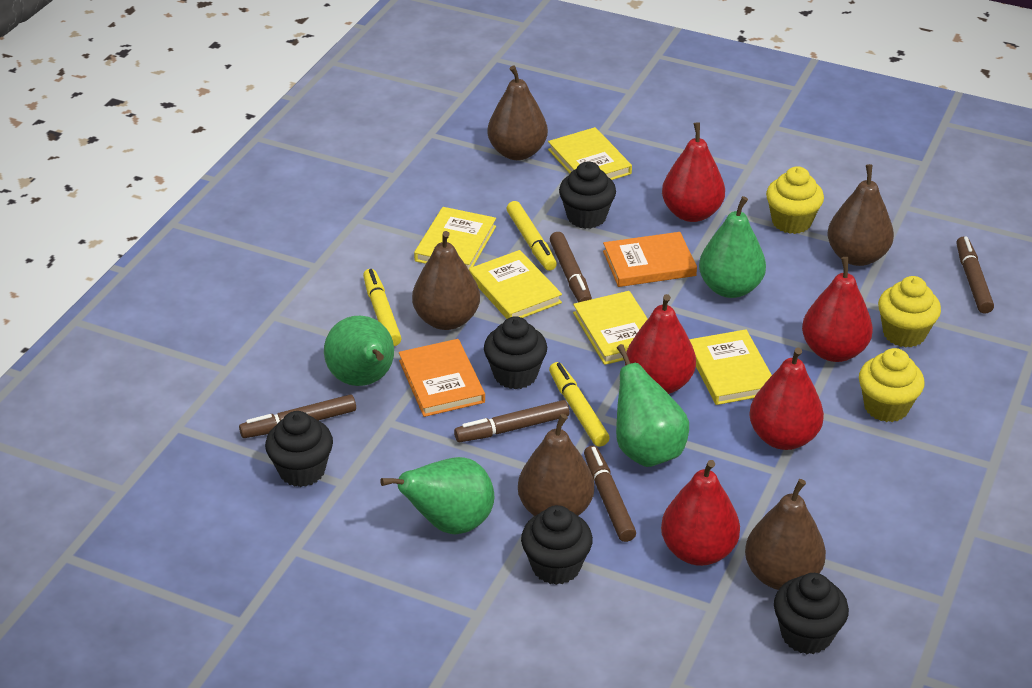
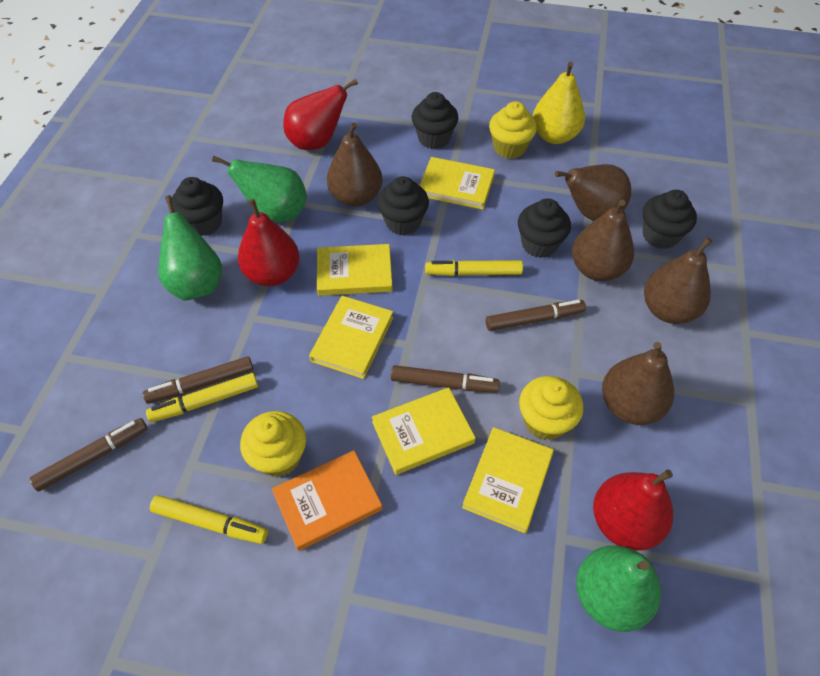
brown marker: [239,395,356,438] [454,400,569,442] [550,232,592,302] [584,446,636,542] [956,236,994,314] = 5 -> [30,418,148,492] [143,356,254,404] [391,365,500,392] [486,300,586,331] = 4
green pear: [324,316,394,386] [380,457,494,534] [616,344,689,467] [699,196,766,298] = 4 -> [158,195,222,300] [212,156,307,222] [576,545,661,632] = 3
orange book: [399,339,485,417] [603,232,697,287] = 2 -> [272,450,382,551] = 1
red pear: [625,294,696,394] [661,460,740,566] [662,122,725,222] [749,347,824,450] [802,257,873,362] = 5 -> [238,199,300,286] [283,79,358,150] [593,469,673,551] = 3
yellow pear: none = 0 -> [533,62,585,144] = 1

